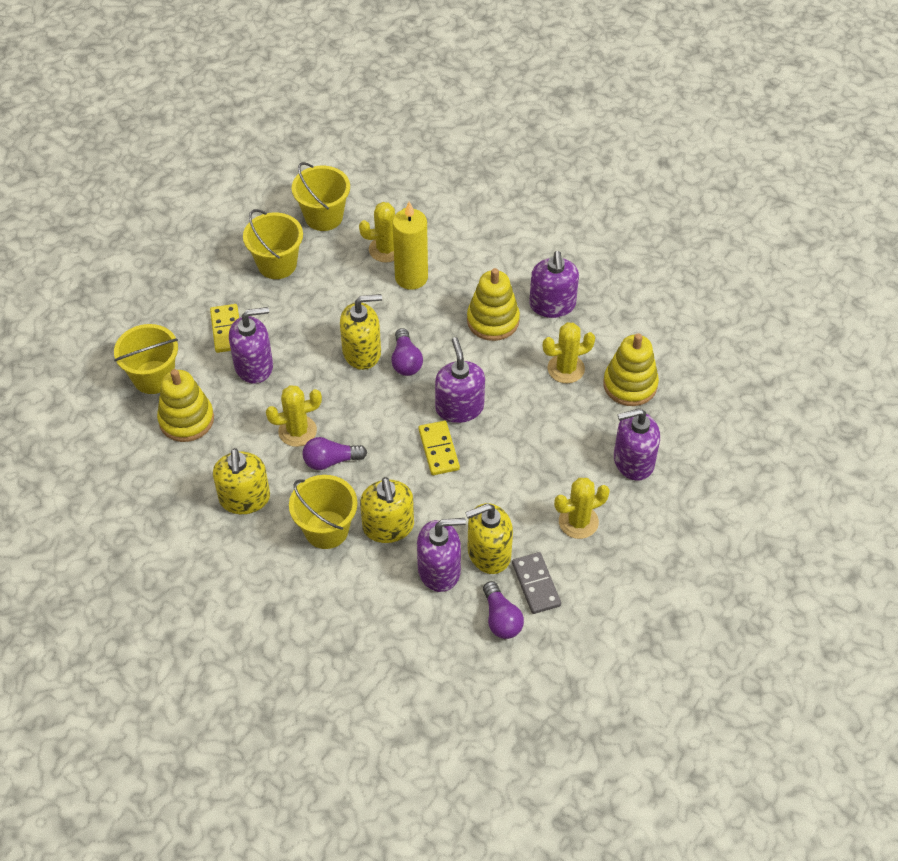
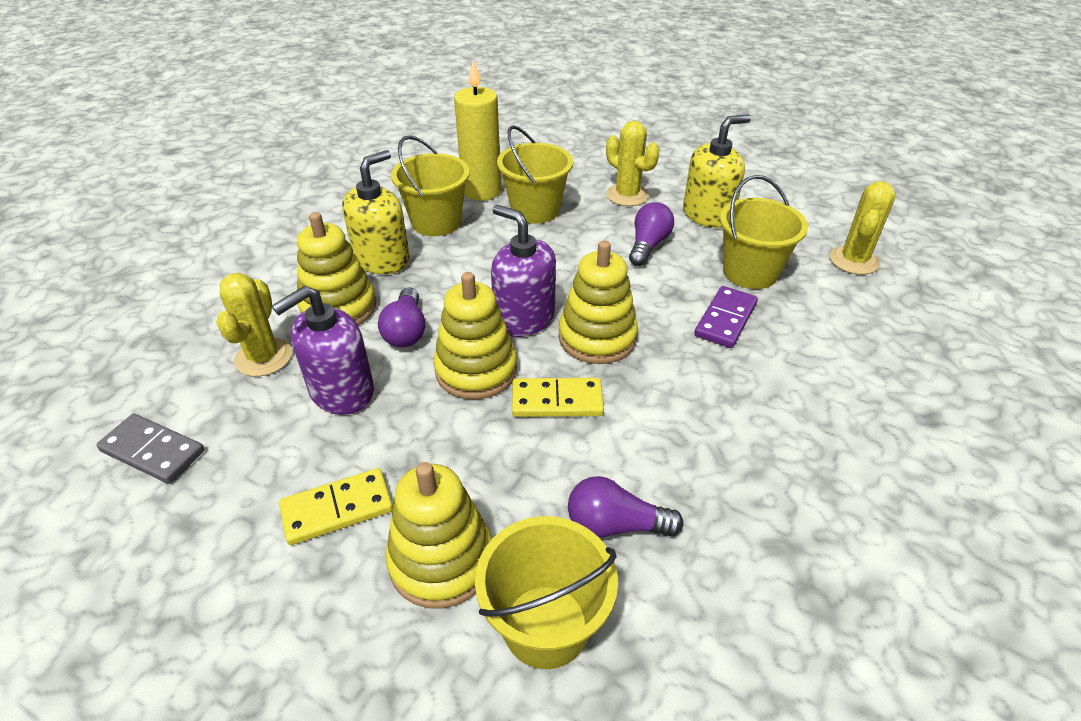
purple domino: none = 0 -> [694,286,758,348] = 1
purple soap dispenser: [229,307,273,384] [417,518,466,592] [435,337,485,423] [529,251,579,318] [614,408,660,481] = 5 -> [272,286,374,415] [491,205,556,337] = 2
yellow cactus: [266,385,322,447] [359,202,406,262] [543,322,595,383] [554,478,610,539] = 4 -> [216,273,292,377] [606,121,660,206] [830,181,896,275] = 3
yellow soap dispenser: [213,448,270,514] [340,294,382,370] [360,477,414,543] [465,503,513,574] = 4 -> [342,150,410,274] [683,114,751,228] = 2
yellow stacking toy: [157,369,214,442] [467,268,520,341] [603,333,659,406] = 3 -> [297,212,376,325] [385,462,492,609] [433,272,517,400] [558,241,638,364] = 4

